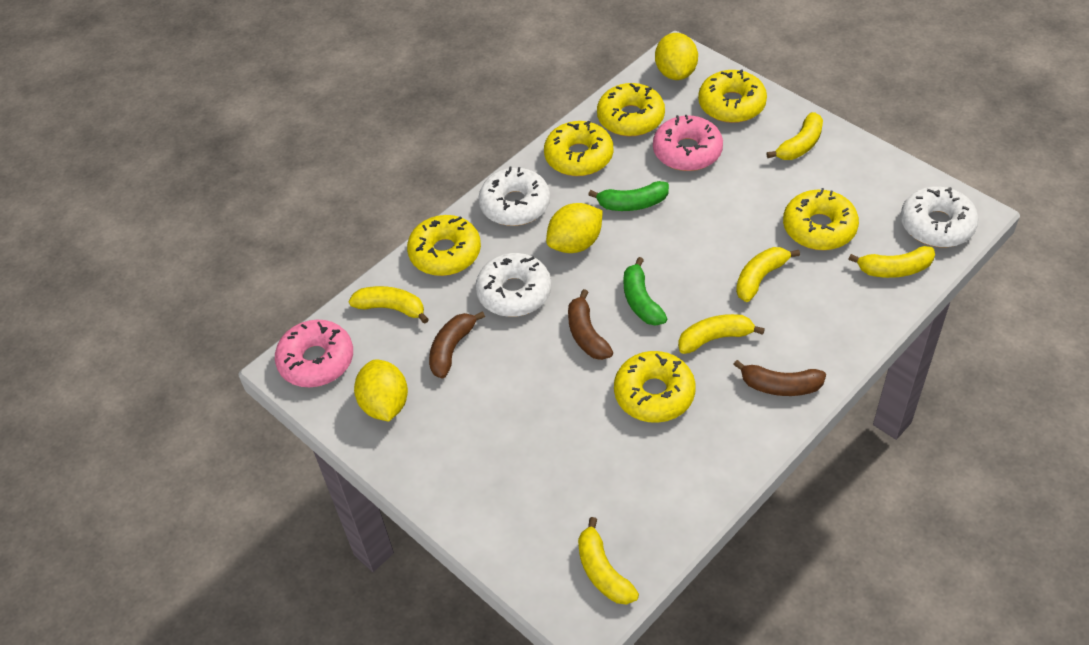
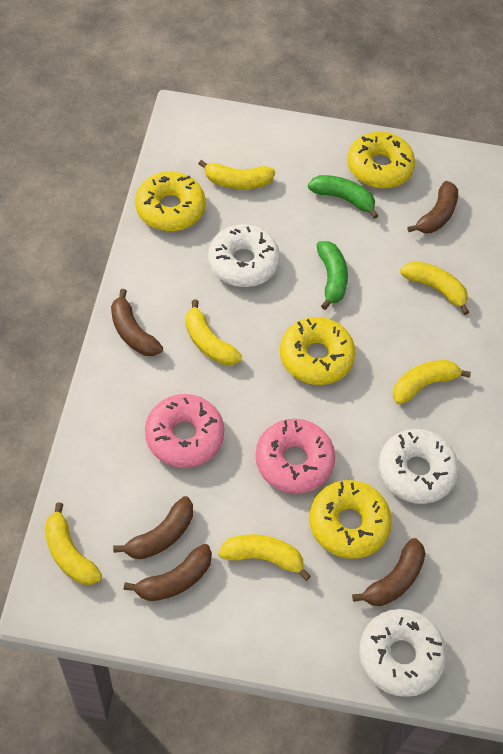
brown banana: [429,311,485,379] [568,289,613,360] [733,360,826,396] = 3 -> [111,289,163,356] [113,496,193,559] [124,544,212,601] [352,538,426,606] [407,181,458,233] = 5
yellow donut: [407,215,481,276] [544,121,613,176] [597,83,665,136] [614,351,695,423] [698,69,767,123] [783,188,859,250] = 6 -> [135,171,205,231] [280,317,355,385] [309,480,392,559] [347,132,415,189] = 4
yellow lemon: [354,360,408,422] [546,203,603,253] [655,33,698,80] = 3 -> none = 0

